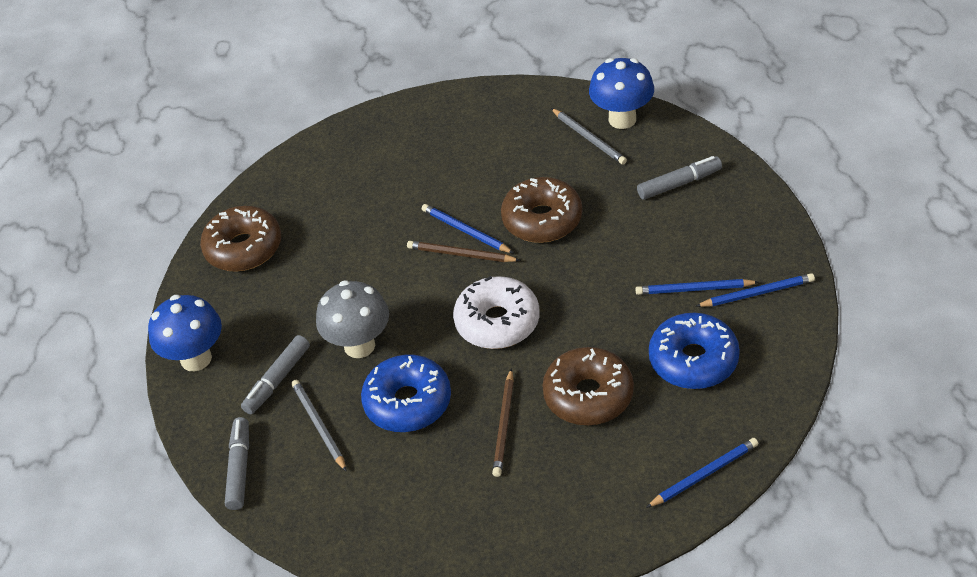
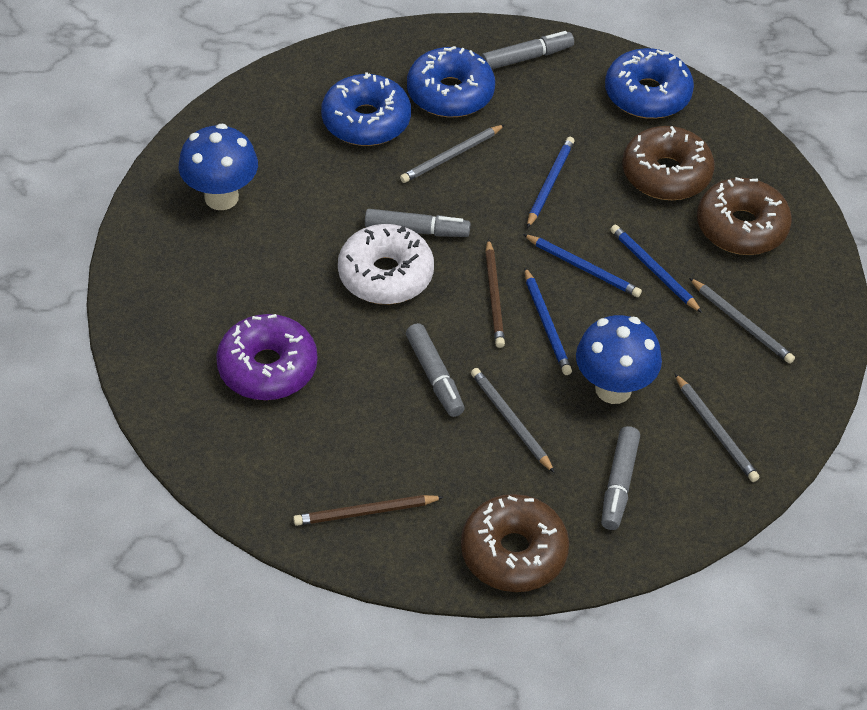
blue donut: [361,354,451,432] [649,313,740,389] = 2 -> [321,72,411,146] [407,46,495,117] [605,48,694,119] = 3
grey marker: [225,417,249,510] [241,335,310,414] [637,156,722,200] = 3 -> [365,209,470,237] [406,323,465,417] [481,31,574,69] [601,426,640,530] = 4
grey mushroom: [316,280,389,358] = 1 -> none = 0
grey pencil: [291,380,347,472] [551,108,627,165] = 2 -> [400,124,505,183] [471,368,555,473] [675,374,760,482] [689,278,795,364] = 4
purple donut: none = 0 -> [216,314,318,400] = 1

